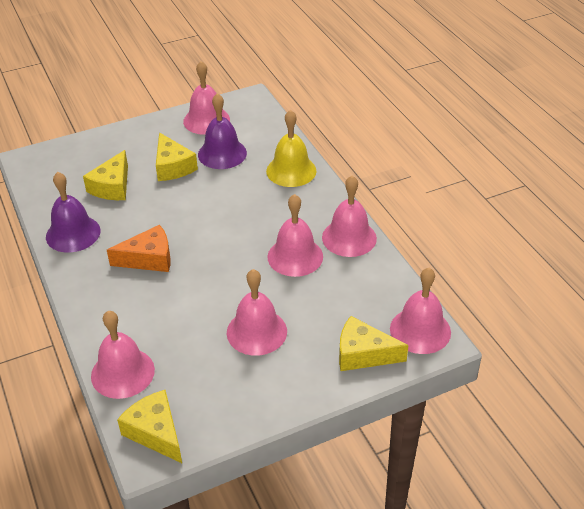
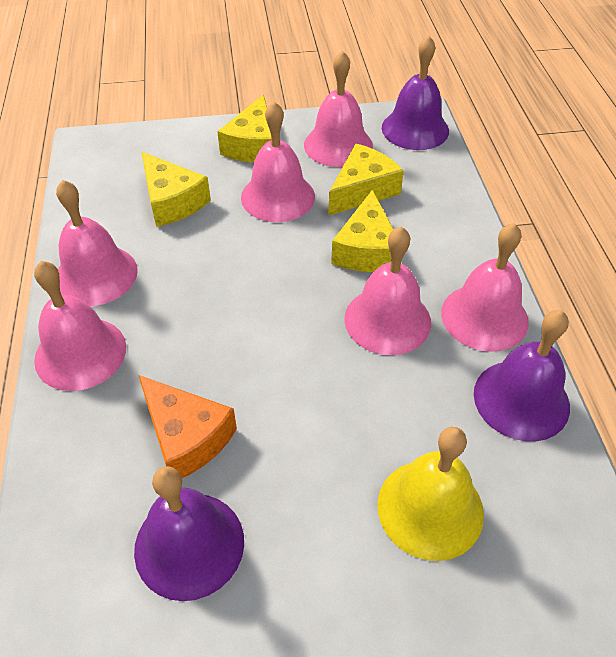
purple bell: [46,172,100,253] [198,93,247,169] = 2 -> [134,466,244,601] [382,35,449,150] [474,310,570,441] = 3

